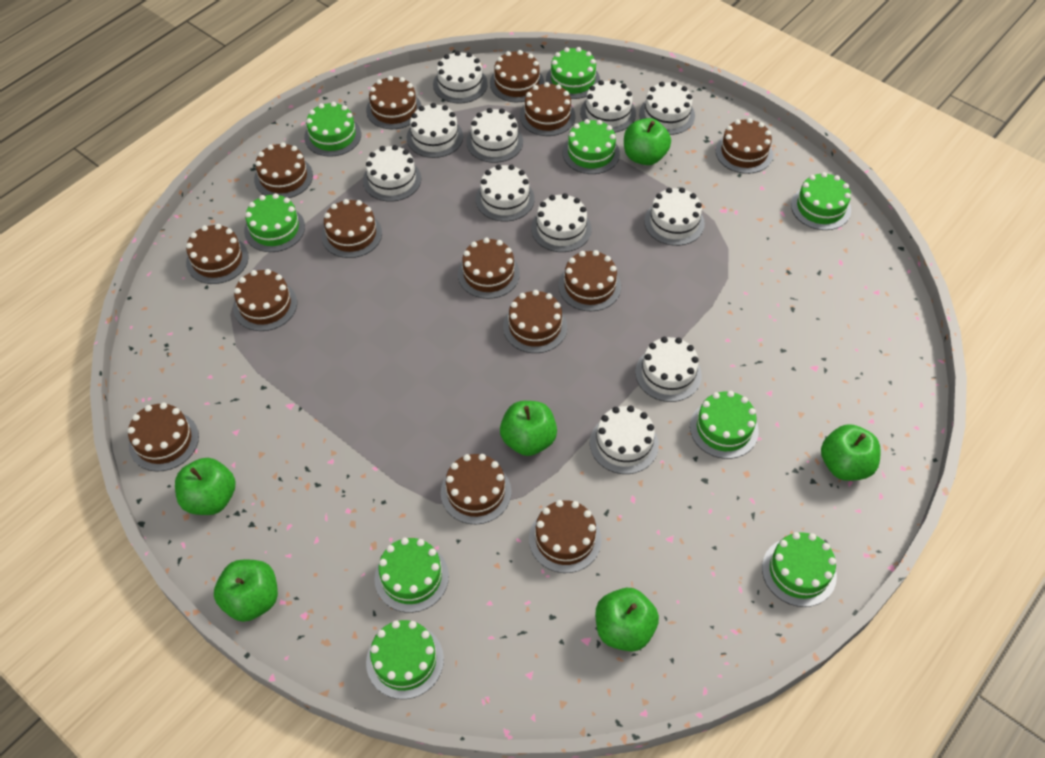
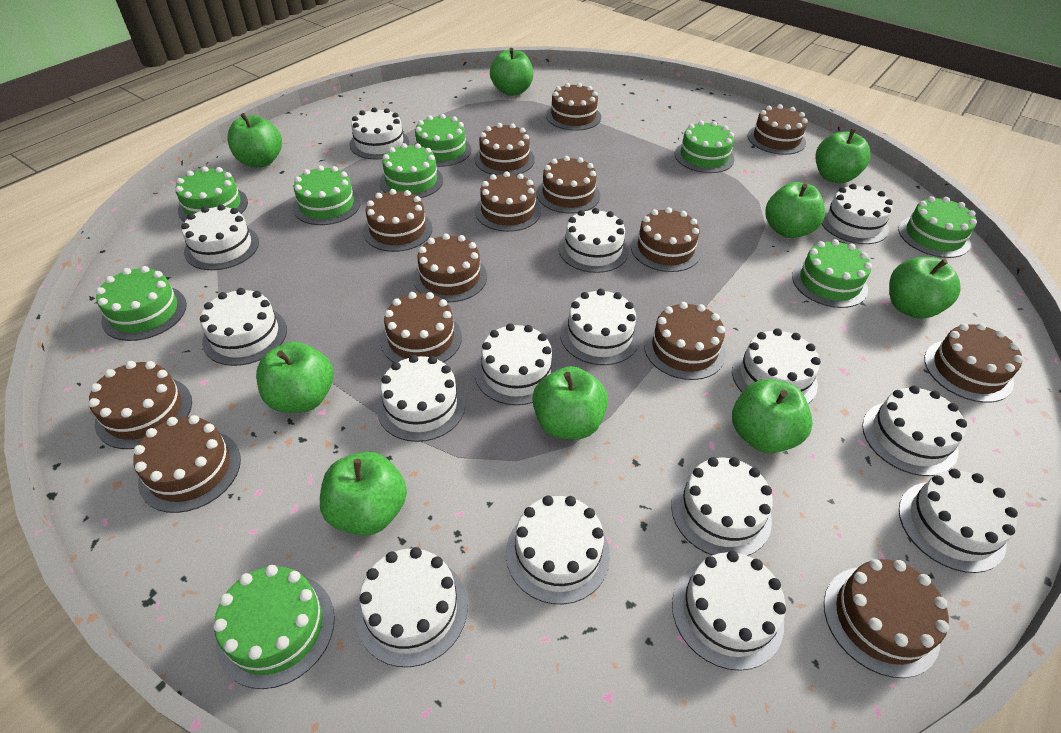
green apple: [175,458,236,515] [214,560,278,622] [500,401,557,456] [596,588,659,652] [624,118,671,165] [821,424,881,481] = 6 -> [227,113,282,167] [256,341,334,413] [320,451,407,536] [490,48,533,96] [532,366,608,439] [732,379,813,453] [765,182,825,238] [816,129,871,183] [889,257,961,319] = 9
white cake: [363,145,421,202] [407,103,463,158] [433,51,488,104] [466,108,523,163] [476,164,535,222] [531,193,592,252] [580,79,636,133] [590,406,659,474] [635,337,702,402] [639,81,695,135] [644,188,705,246] = 11 -> [181,204,259,270] [200,288,287,366] [349,107,409,159] [356,547,468,667] [377,355,466,442] [474,323,558,405] [506,496,610,604] [559,208,629,273] [560,289,640,365] [671,457,773,556] [672,551,786,671] [732,328,821,404] [822,184,893,244] [862,386,967,476] [899,469,1018,573] = 15

